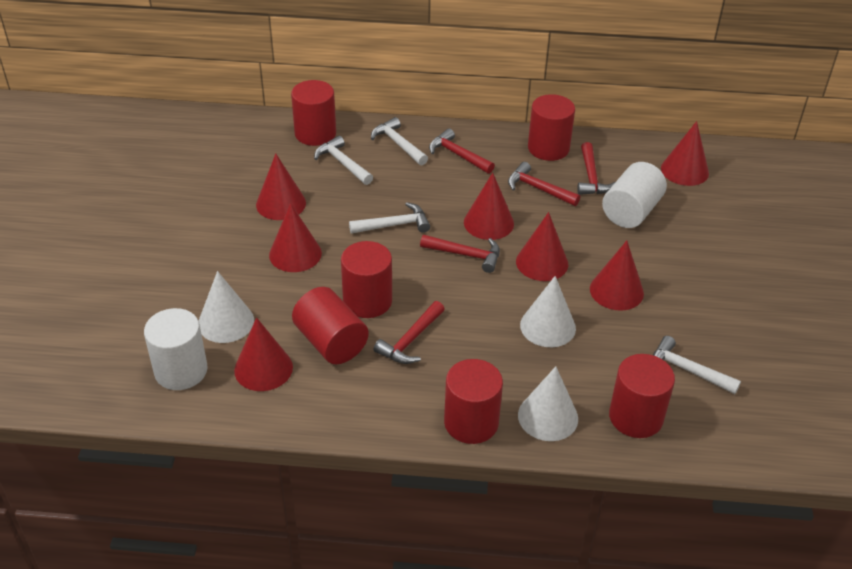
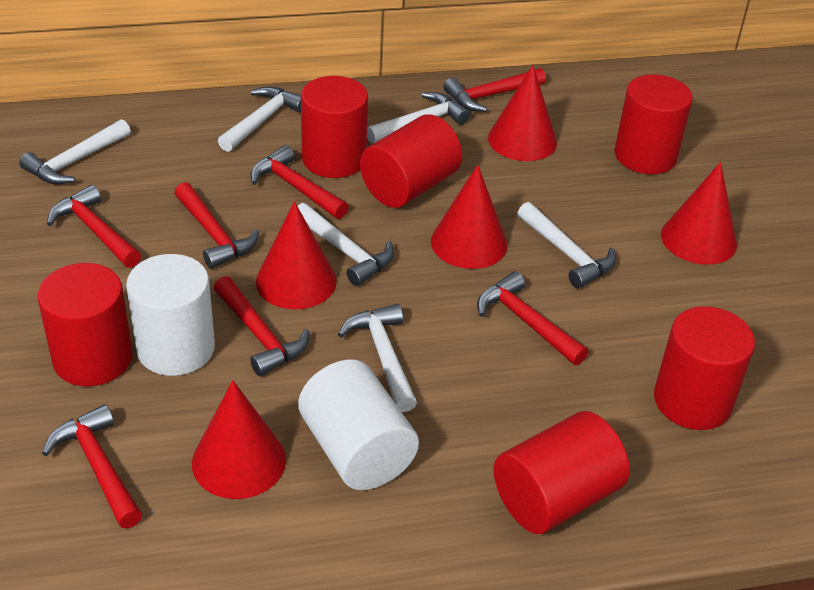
red cone: [234,317,293,391] [256,154,306,220] [269,203,322,272] [464,173,514,240] [516,212,568,281] [590,241,644,310] [661,121,709,186] = 7 -> [192,380,286,499] [256,201,337,309] [431,165,508,269] [488,65,557,161] [661,162,737,265] = 5
red hammer: [373,301,445,364] [420,235,500,273] [429,128,495,174] [508,162,580,206] [577,142,615,195] = 5 -> [42,404,143,528] [47,185,141,268] [174,182,259,269] [214,276,310,376] [251,145,349,219] [443,68,546,112] [477,271,588,365] = 7
white cone: [199,271,254,343] [518,366,578,441] [520,276,576,347] = 3 -> none = 0
white hammer: [314,136,373,185] [349,202,430,234] [371,117,428,165] [653,336,741,394] = 4 -> [19,119,131,185] [218,86,301,152] [298,203,394,286] [338,304,417,412] [367,92,470,143] [518,202,616,288] = 6

